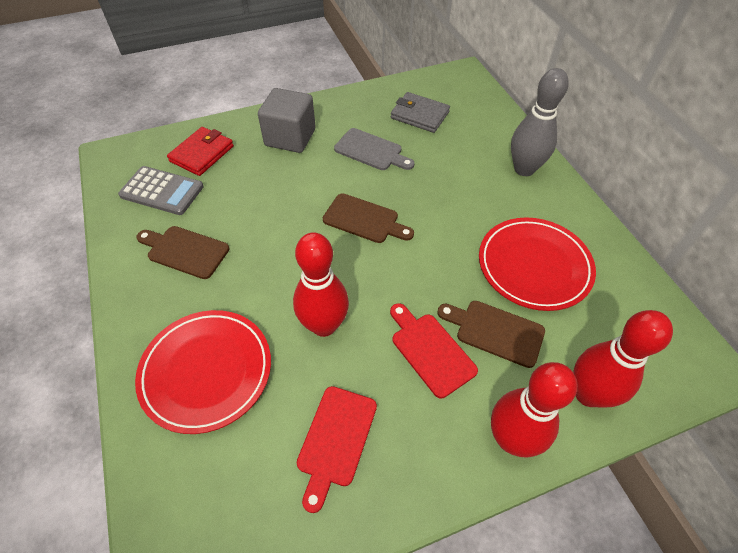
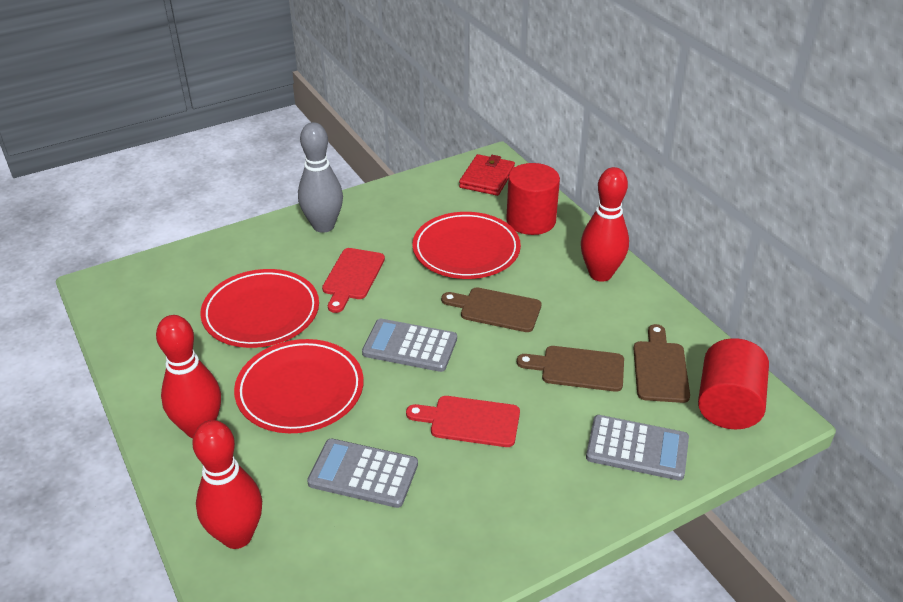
grey calculator: [118,166,204,215] = 1 -> [307,439,418,508] [362,319,457,372] [586,415,689,481] = 3
grey cube: [258,88,316,153] = 1 -> none = 0
grey cutting board: [334,128,414,170] = 1 -> none = 0
grey wallet: [391,92,450,133] = 1 -> none = 0
red cylinder: none = 0 -> [506,163,560,235] [698,338,769,429] = 2
red plate: [135,310,271,434] [479,218,596,311] = 2 -> [200,269,319,348] [234,339,364,433] [412,212,521,279] = 3

